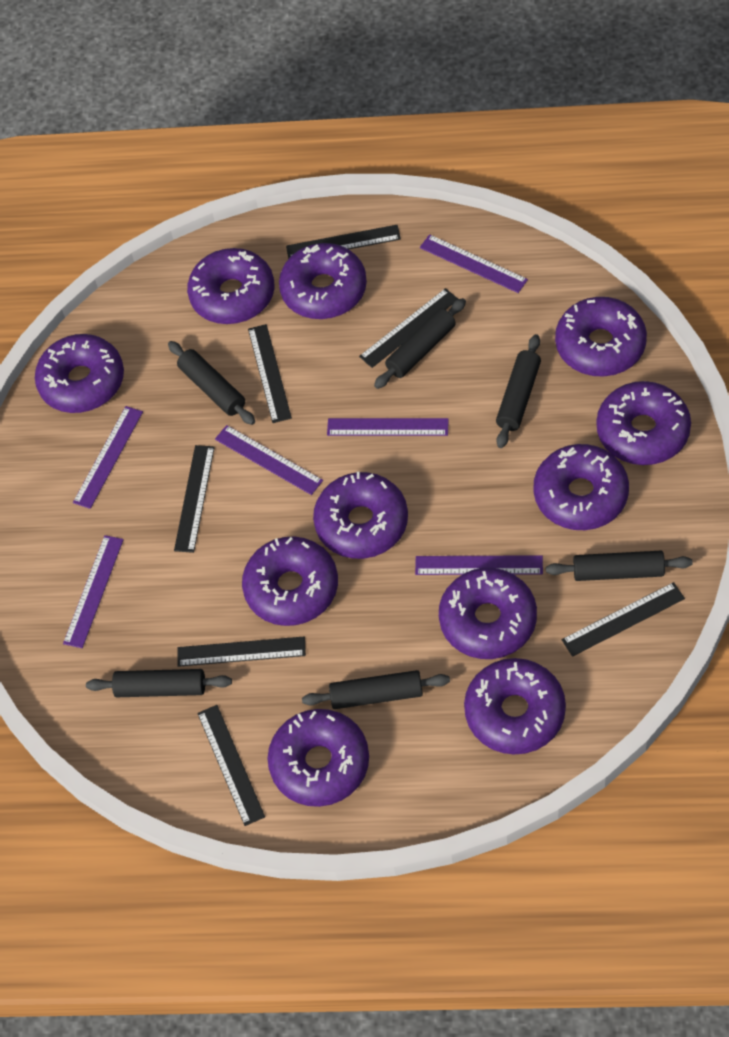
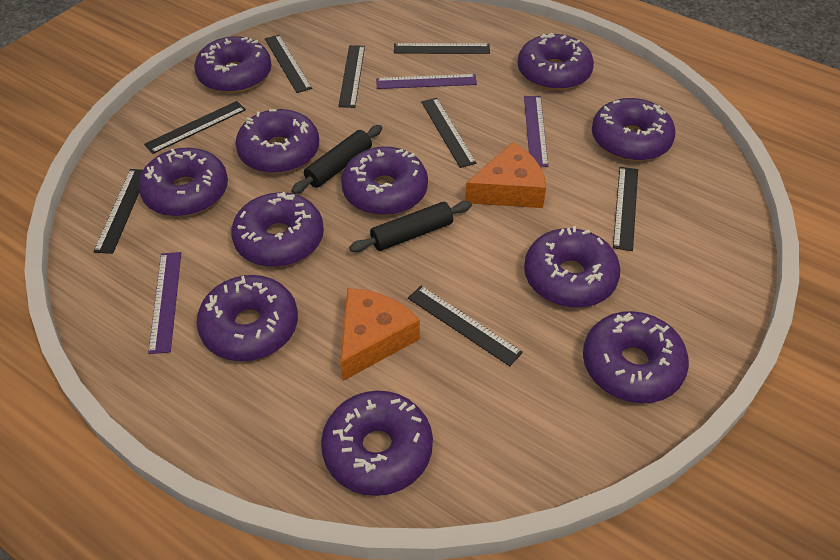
black rolling pin: [86,669,232,697] [168,341,255,425] [302,670,450,709] [374,298,466,389] [496,334,541,448] [546,551,693,581] = 6 -> [291,125,382,194] [349,201,472,252] = 2
black ruler: [174,445,215,553] [177,636,306,667] [197,705,265,826] [248,324,292,423] [286,225,401,259] [359,288,458,368] [562,582,685,657] = 7 -> [93,169,143,254] [144,101,246,154] [265,35,312,93] [338,45,365,108] [394,43,490,54] [408,286,523,366] [421,98,477,168] [613,167,638,251] = 8
orange cheese: none = 0 -> [340,288,420,381] [465,142,546,208] = 2
purple ruler: [63,535,124,648] [73,406,143,509] [215,425,323,495] [327,418,449,436] [415,555,543,575] [420,234,528,293] = 6 -> [148,252,181,354] [376,74,477,89] [524,96,548,167] = 3

